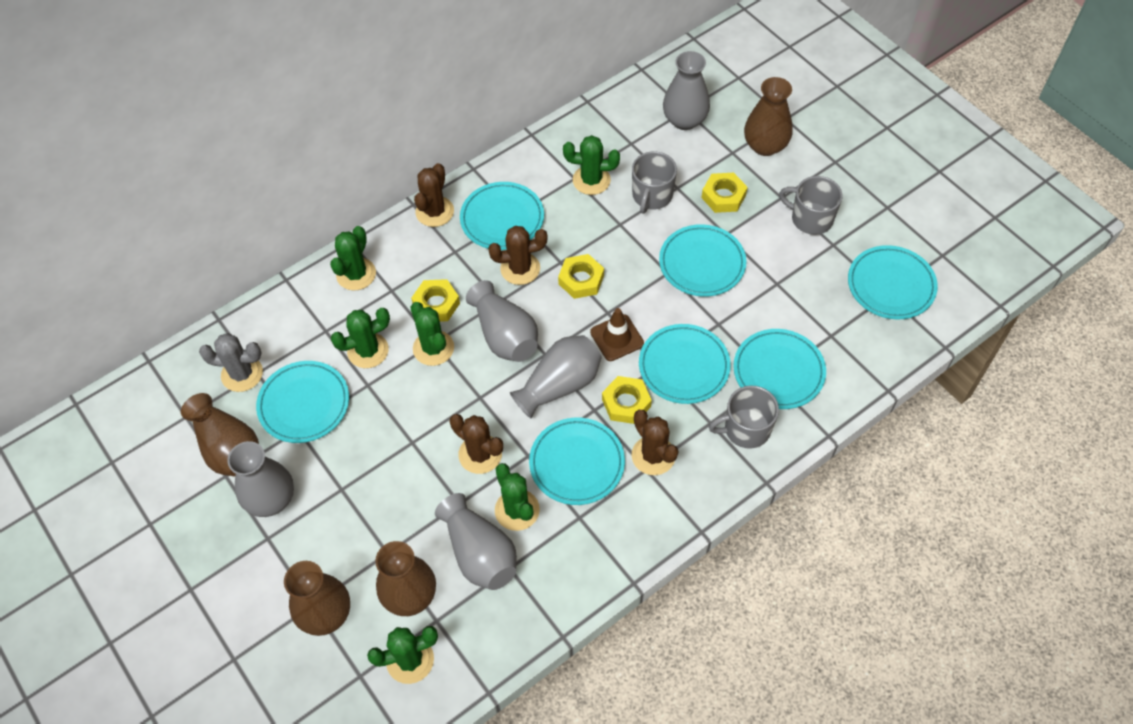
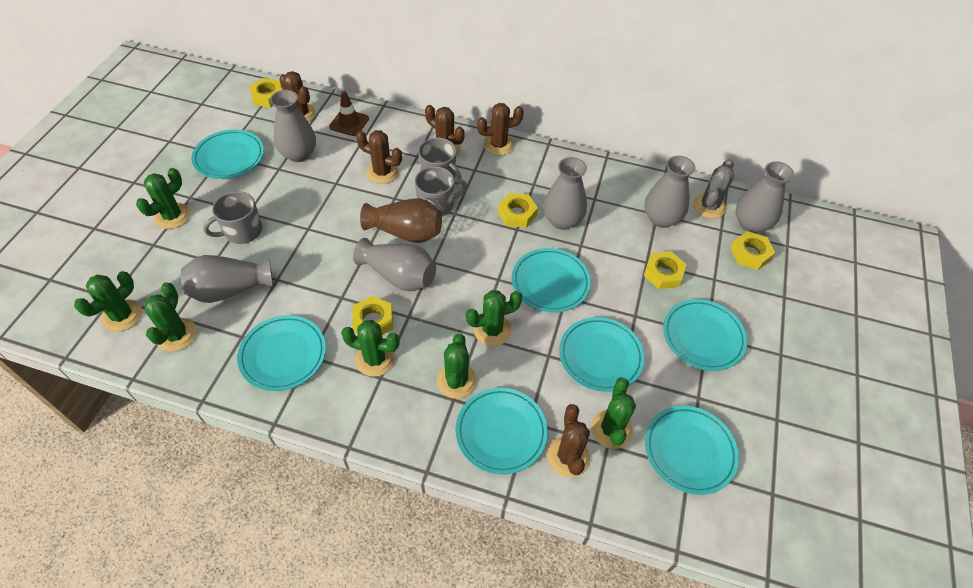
brown cactus: [414,163,454,227] [450,414,503,474] [488,226,548,285] [632,410,678,475] = 4 -> [279,71,316,122] [356,130,402,184] [425,105,465,157] [477,103,524,156] [547,404,590,477] = 5
brown vase: [181,393,259,477] [284,561,350,636] [375,541,436,616] [744,77,793,156] = 4 -> [360,198,442,243] = 1
green cactus: [330,226,376,290] [331,308,390,368] [367,626,438,684] [410,302,454,366] [495,463,540,531] [563,135,620,195] = 6 -> [74,271,142,332] [136,168,190,229] [145,282,197,352] [341,320,400,377] [437,334,477,399] [466,290,523,346] [591,377,636,449] = 7
grey vase: [227,441,294,517] [435,493,517,590] [466,280,538,362] [510,335,602,418] [663,51,710,130] = 5 -> [181,255,273,303] [270,90,316,162] [353,238,436,291] [543,157,587,230] [644,156,695,228] [736,161,794,233] = 6
yellow nut: [411,279,460,322] [558,254,604,299] [602,376,652,424] [702,173,748,213] = 4 -> [249,78,282,108] [352,296,393,335] [498,193,538,228] [644,251,687,289] [731,231,775,270] = 5

